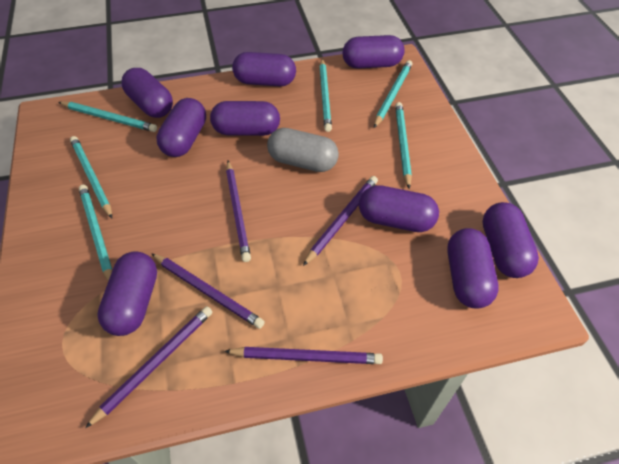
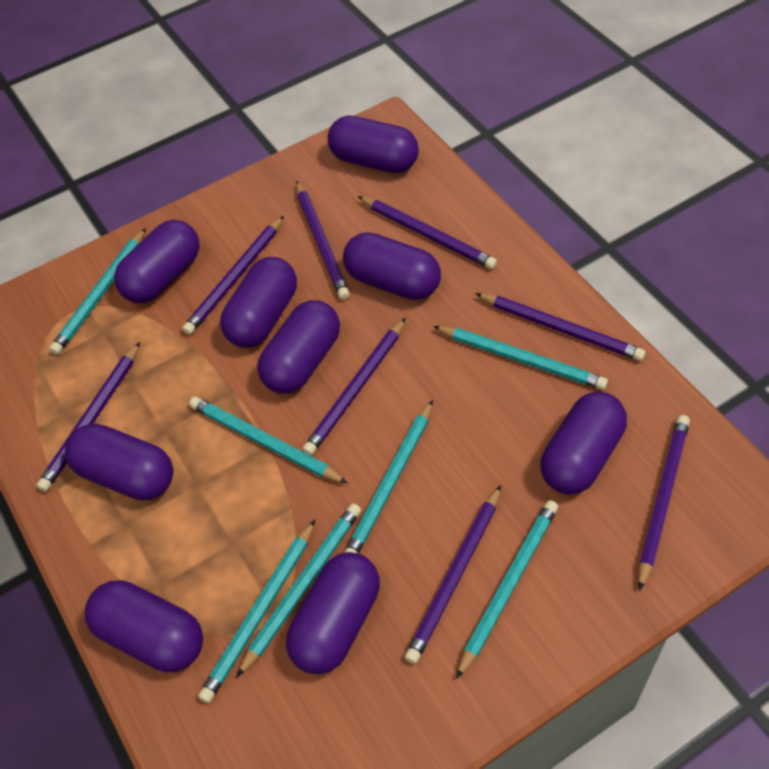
grey capsule: [267,128,339,172] = 1 -> none = 0
purple pencil: [85,306,212,428] [151,253,265,329] [224,347,383,364] [226,161,251,262] [303,176,378,266] = 5 -> [36,342,140,492] [182,215,284,335] [296,181,350,300] [302,318,406,456] [358,196,497,269] [404,485,501,664] [475,293,646,361] [638,415,690,591] = 8
turquoise pencil: [58,102,157,132] [70,136,112,219] [79,185,112,281] [319,59,332,132] [374,60,413,128] [395,102,412,189] = 6 -> [49,228,146,355] [189,397,348,483] [198,520,315,703] [237,503,361,677] [344,400,433,554] [433,326,608,390] [456,500,558,679] = 7

